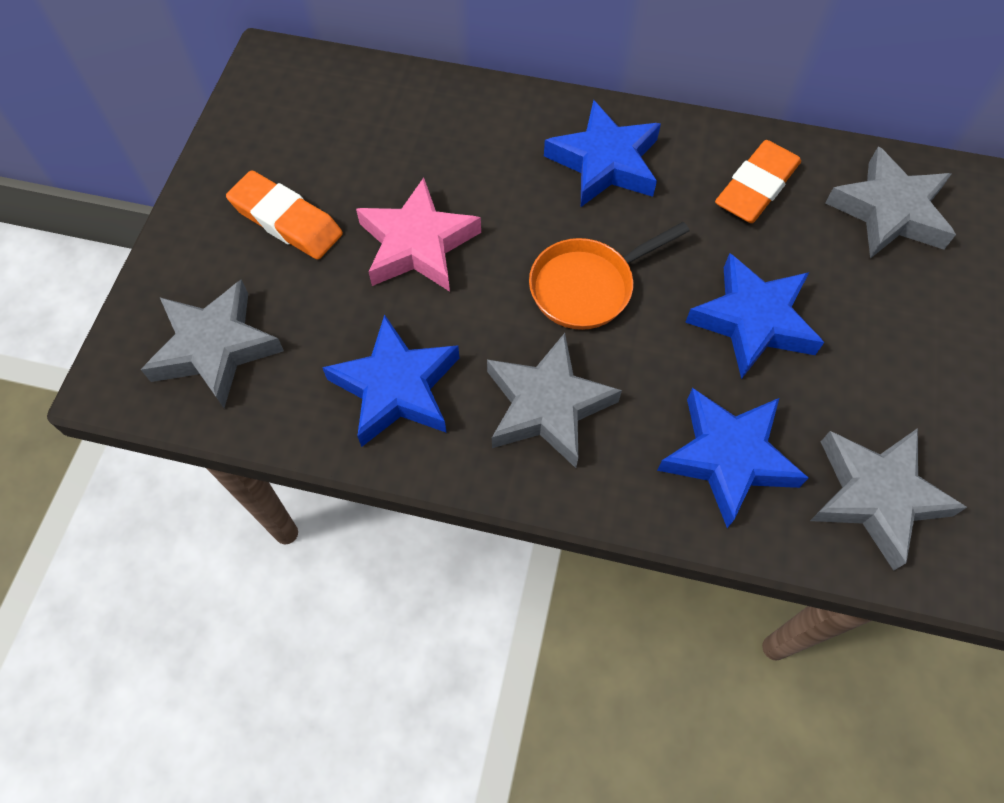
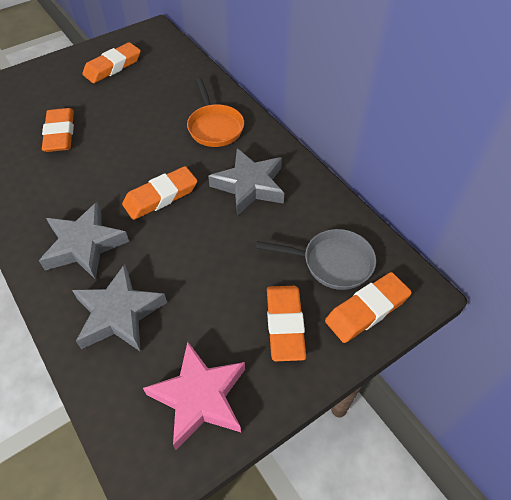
blue star: [322,314,459,447] [544,100,661,207] [657,388,808,528] [685,253,824,379] = 4 -> none = 0
grey pan: none = 0 -> [256,229,376,290] = 1
grey star: [141,280,284,408] [487,333,622,468] [810,428,967,570] [825,146,956,259] = 4 -> [39,202,129,280] [72,264,167,351] [208,148,284,216] = 3
orange eraser: [226,170,343,260] [715,140,801,223] = 2 -> [42,108,74,152] [82,42,141,83] [122,166,197,220] [267,286,306,361] [325,272,412,343] = 5

